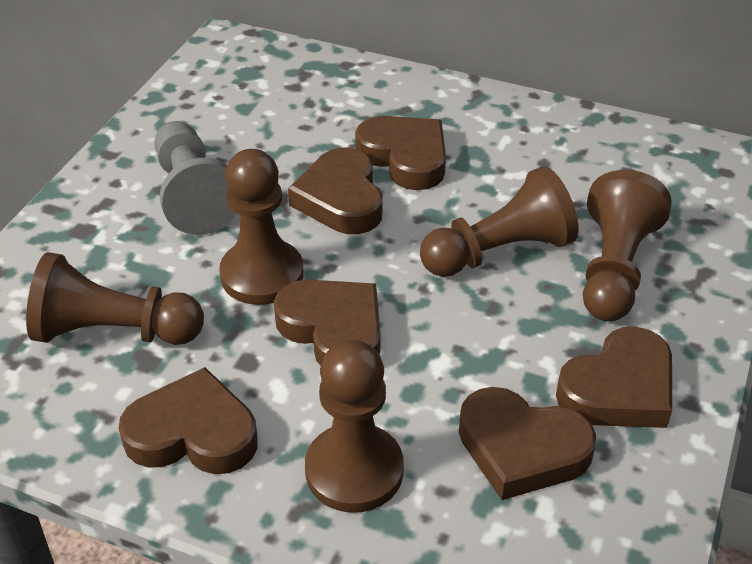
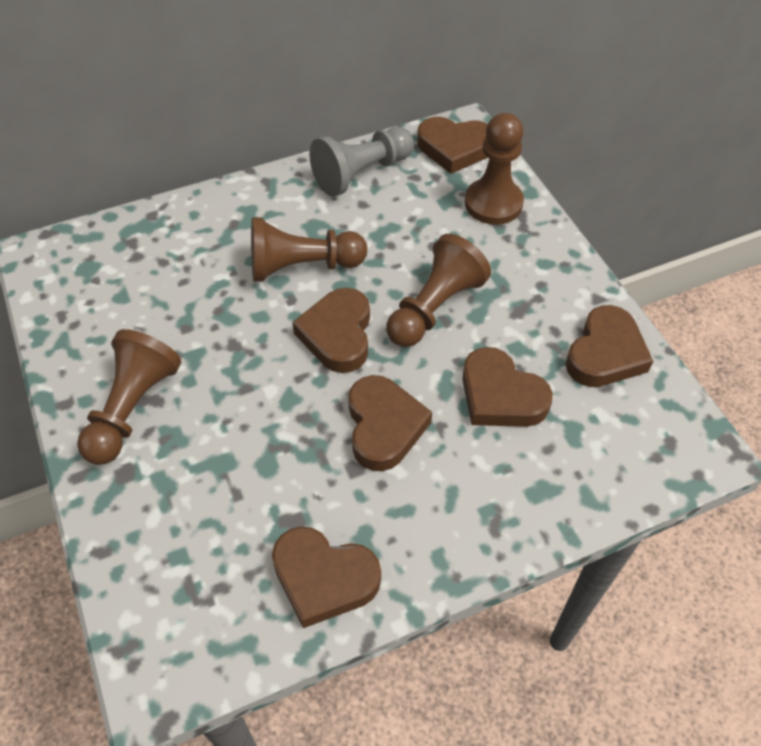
brown pawn: [26,252,204,345] [219,149,304,305] [305,340,404,513] [420,166,579,277] [583,170,672,321] = 5 -> [77,329,181,465] [251,217,367,281] [386,234,491,347] [465,113,524,225] = 4

